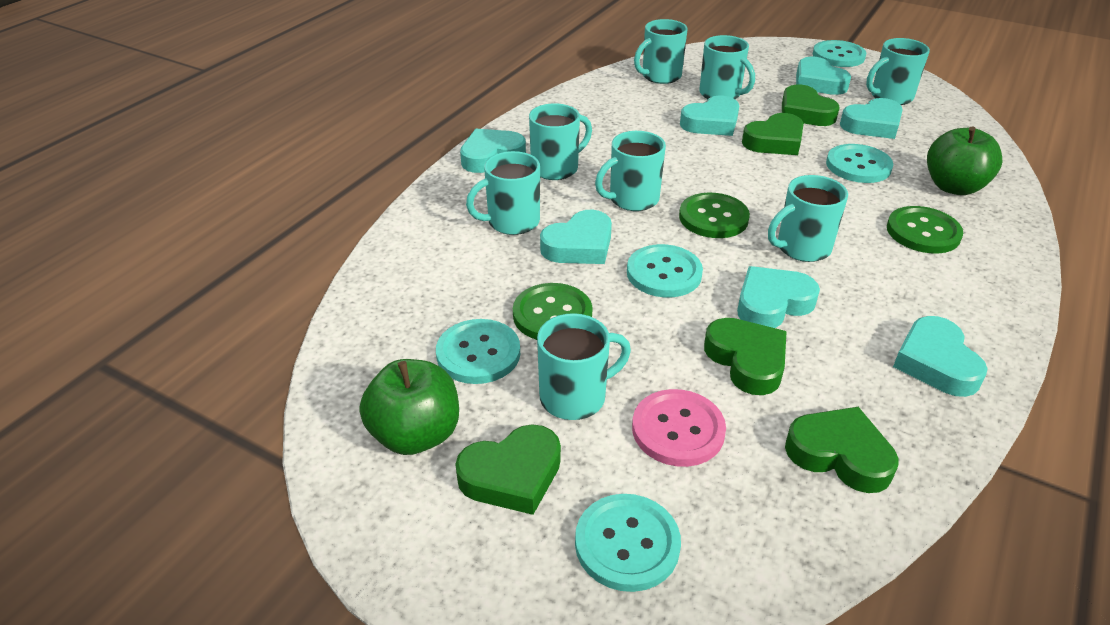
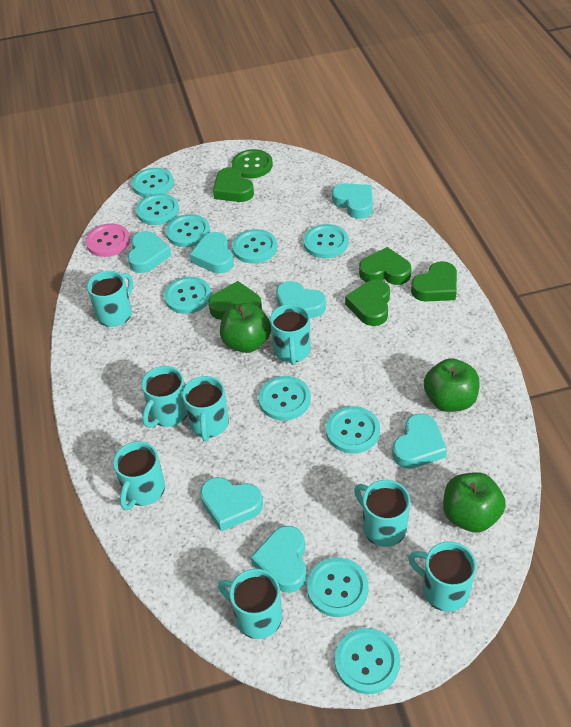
green apple: [360,359,459,455] [927,126,1003,195] = 2 -> [220,303,271,353] [424,358,480,412] [443,472,506,533] = 3
green button: [513,283,593,340] [679,193,750,238] [887,206,963,254] = 3 -> [232,149,273,178] = 1
turquoise button: [436,319,520,384] [575,494,681,592] [627,244,703,297] [813,40,866,67] [826,144,893,183] = 5 -> [132,168,174,197] [136,194,179,225] [164,277,212,314] [166,214,210,247] [232,229,277,264] [258,376,311,421] [303,224,348,258] [307,557,368,617] [326,406,380,454] [335,628,400,694] = 10

